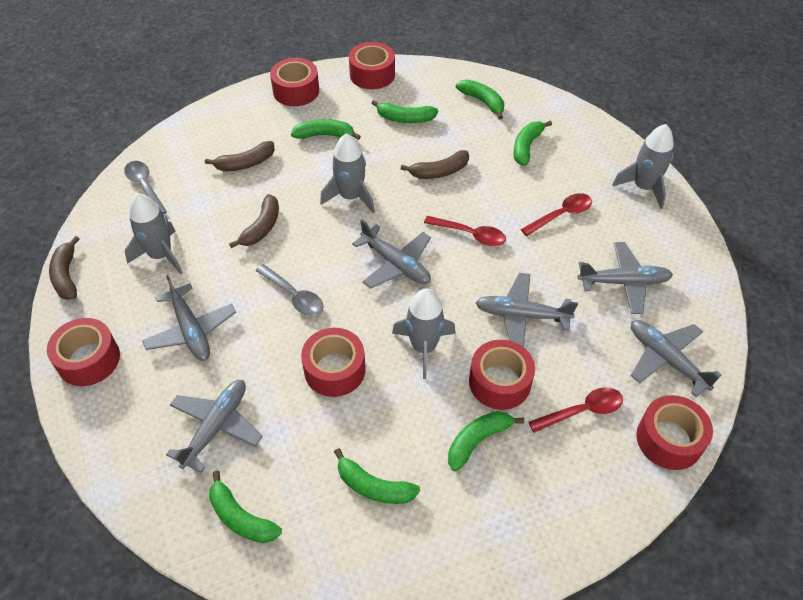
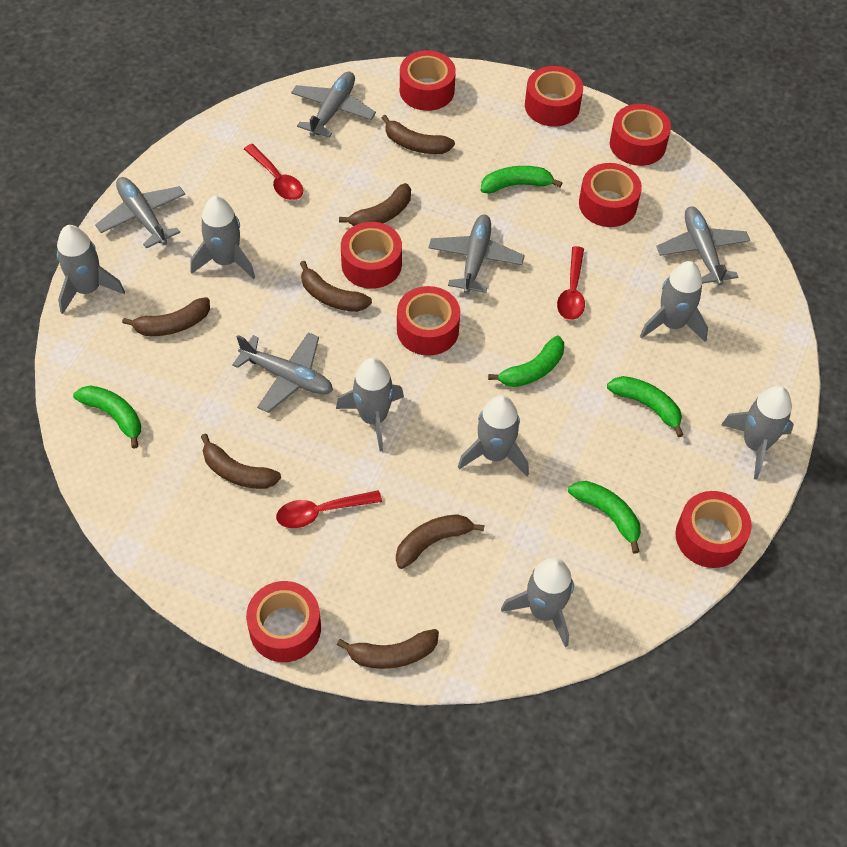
brown banana: [49,236,79,300] [205,141,275,172] [229,194,279,248] [401,150,469,179] = 4 -> [122,297,210,336] [201,434,281,489] [300,261,372,312] [337,629,439,669] [339,183,411,226] [382,115,455,154] [396,514,484,569] = 7
green banana: [209,471,282,543] [291,119,361,140] [334,448,420,504] [371,100,438,123] [448,411,524,472] [456,79,504,120] [514,121,552,166] = 7 -> [73,385,141,448] [481,166,562,193] [488,336,564,387] [568,481,641,554] [607,376,684,437] = 5
grey plane: [142,275,236,361] [166,380,263,473] [352,219,431,289] [475,273,578,347] [577,242,673,314] [630,320,722,397] = 6 -> [95,177,185,249] [232,332,333,413] [291,71,376,138] [429,215,525,294] [656,207,750,285] = 5
grey rocket: [125,193,183,274] [320,133,375,213] [392,289,456,379] [612,124,674,209] = 4 -> [57,225,125,314] [190,196,255,279] [336,358,404,452] [458,395,529,476] [501,558,574,647] [640,261,708,342] [721,386,794,479] = 7
grey spoon: [124,161,167,215] [256,264,324,316] = 2 -> none = 0
red tape: [47,318,120,386] [270,58,319,106] [301,328,366,397] [349,42,395,89] [469,340,535,410] [636,395,713,470] = 6 -> [246,581,321,662] [341,222,402,289] [397,286,460,356] [400,50,456,111] [525,66,583,127] [579,163,642,227] [610,104,671,166] [676,491,752,568] = 8

